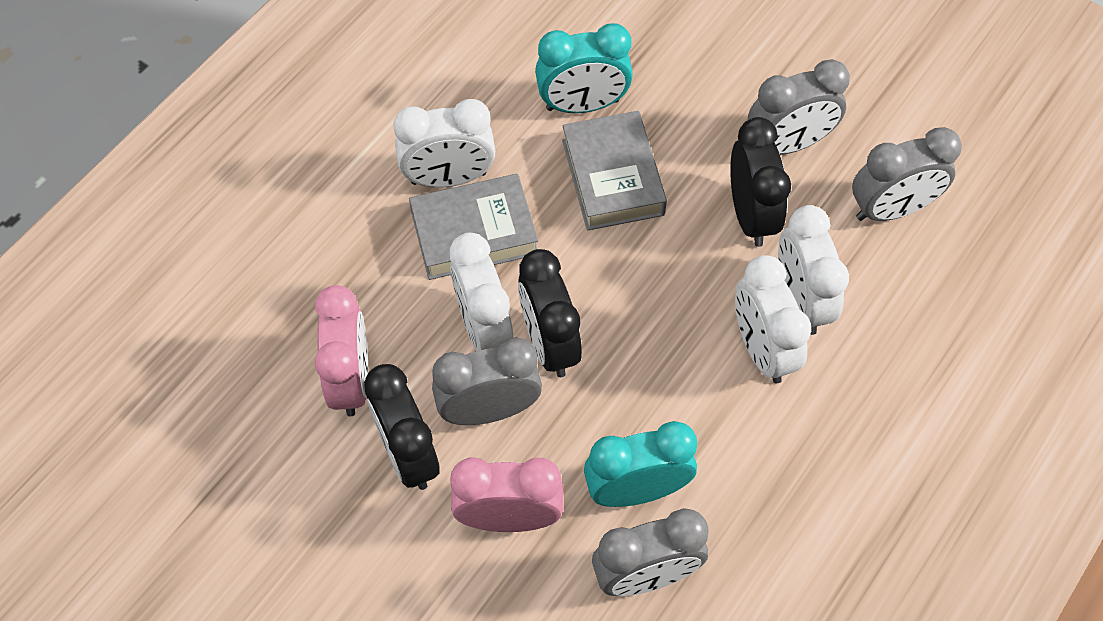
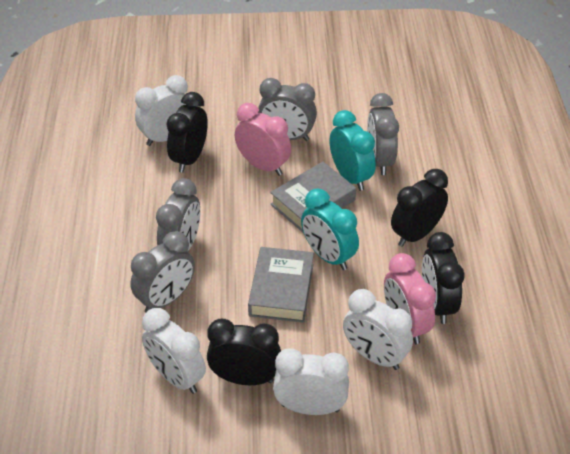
black clock: [364,364,440,490] [518,249,582,377] [730,117,791,247] = 3 -> [167,92,208,173] [207,319,281,385] [391,169,448,247] [422,232,465,324] = 4

